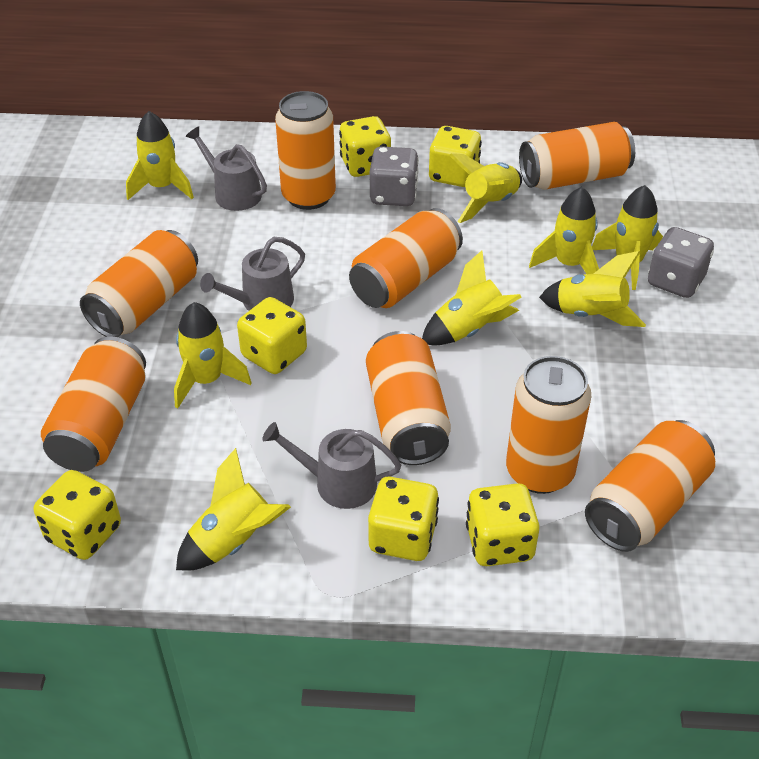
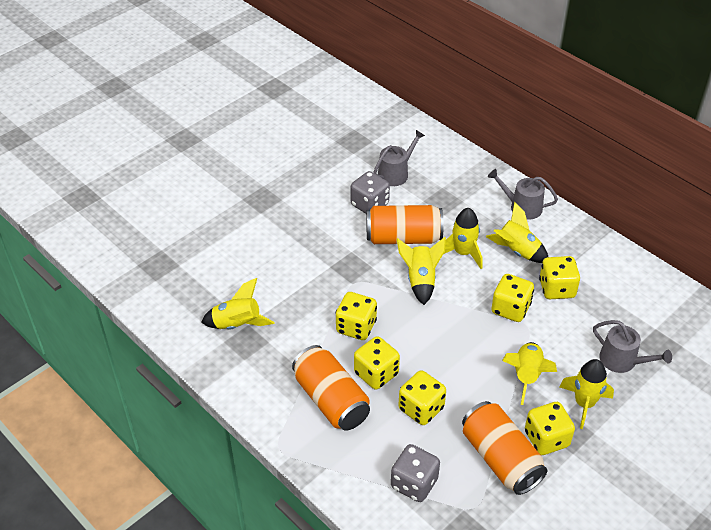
orange can: [41,336,146,472] [80,230,198,337] [275,91,336,210] [349,208,463,308] [366,331,451,465] [506,356,591,494] [519,122,635,190] [585,420,715,552] = 8 -> [292,345,370,431] [366,205,443,244] [462,401,547,495] = 3
yellow rocket: [126,111,194,200] [174,302,252,408] [176,448,291,571] [422,250,522,345] [449,153,522,223] [529,187,599,274] [539,251,646,327] [592,185,663,290] = 8 -> [201,278,275,329] [397,237,446,305] [444,208,483,269] [486,202,548,263] [502,342,557,405] [560,359,614,429] = 6

